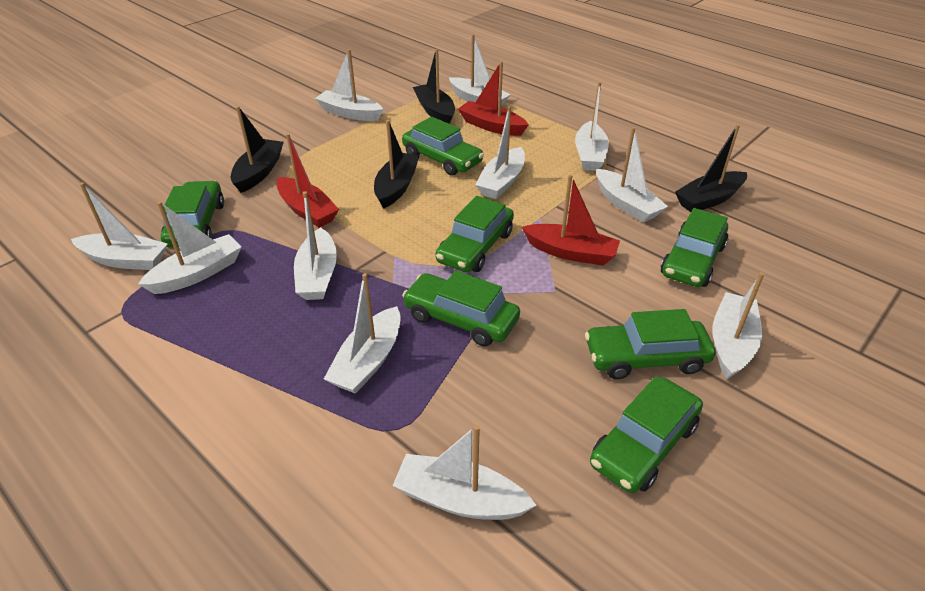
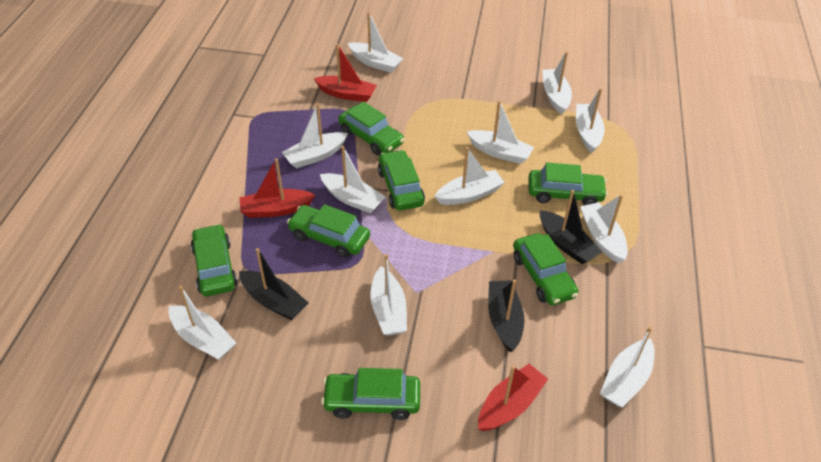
black boat: [231,106,284,193] [374,120,420,209] [413,49,455,124] [675,124,747,212] = 4 -> [239,248,308,320] [488,279,524,352] [540,190,602,264] = 3

